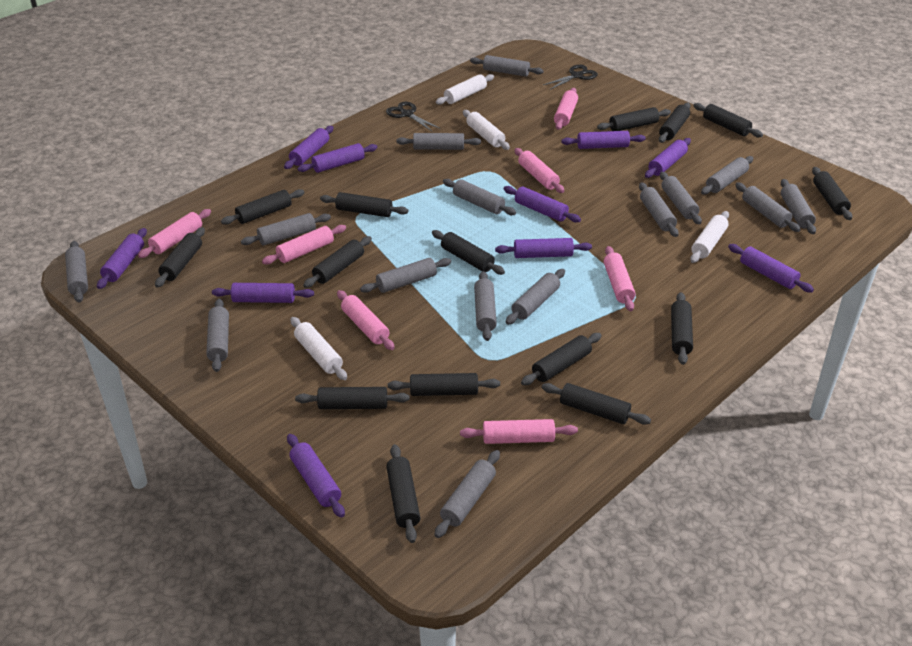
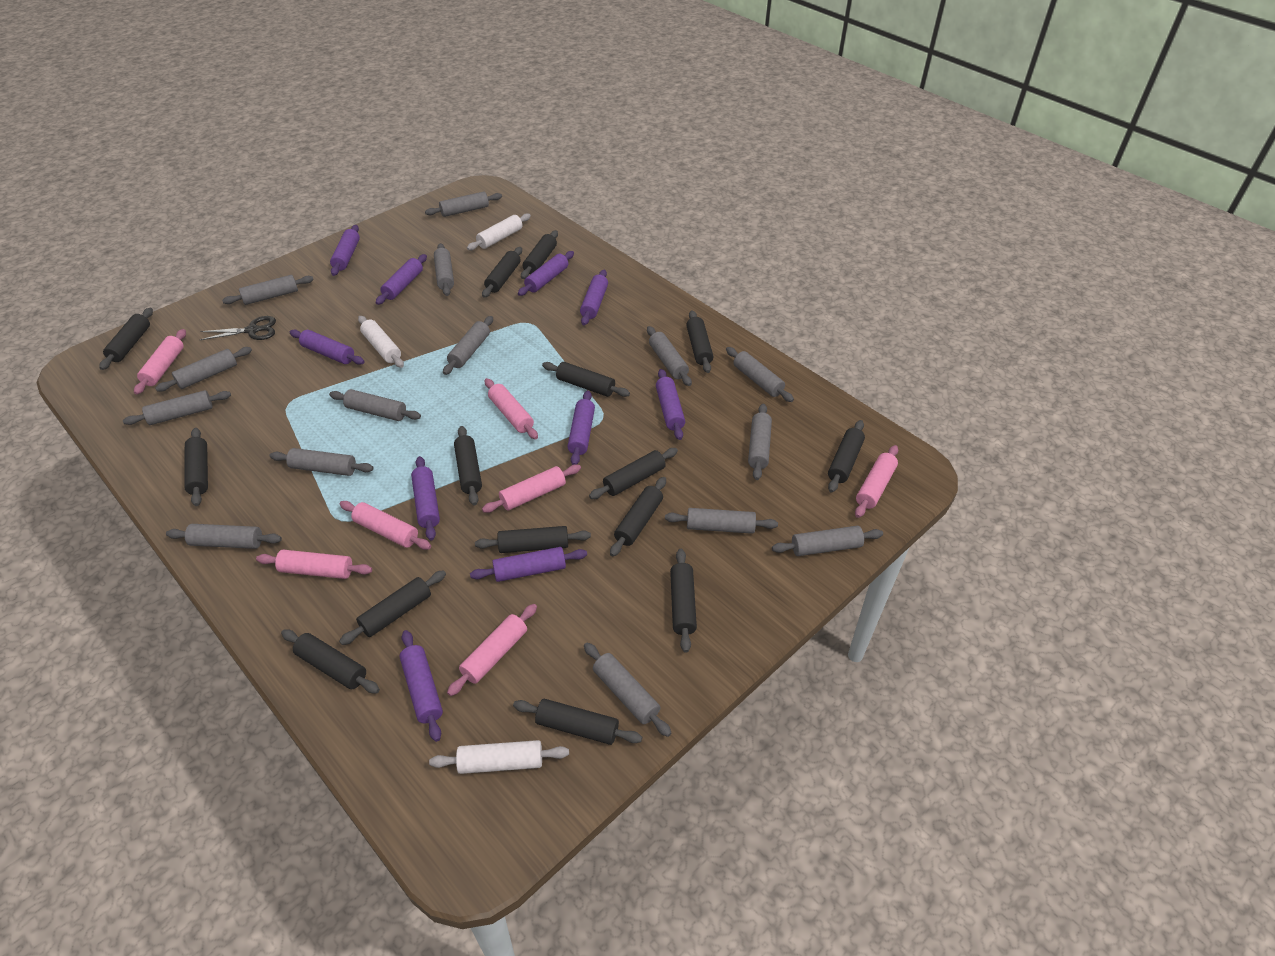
black scissors: [386,102,439,131] [543,65,598,90] = 2 -> [200,316,276,340] = 1
white rolling pin: [290,317,347,380] [436,74,494,105] [463,110,510,150] [690,211,729,263] = 4 -> [358,316,404,368] [429,740,569,774] [467,213,531,250] = 3

